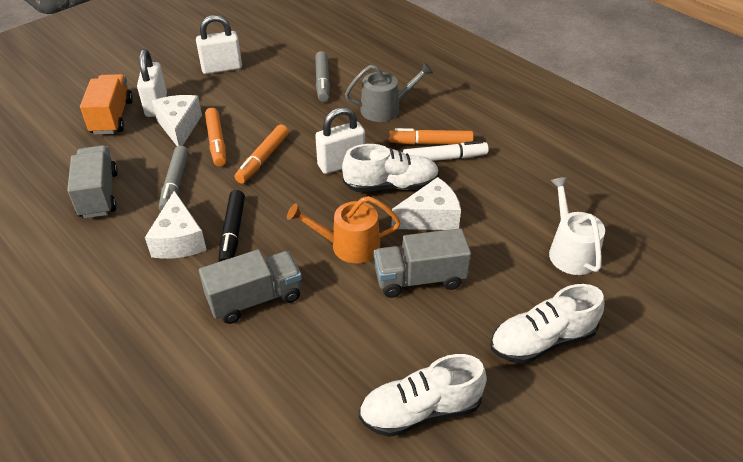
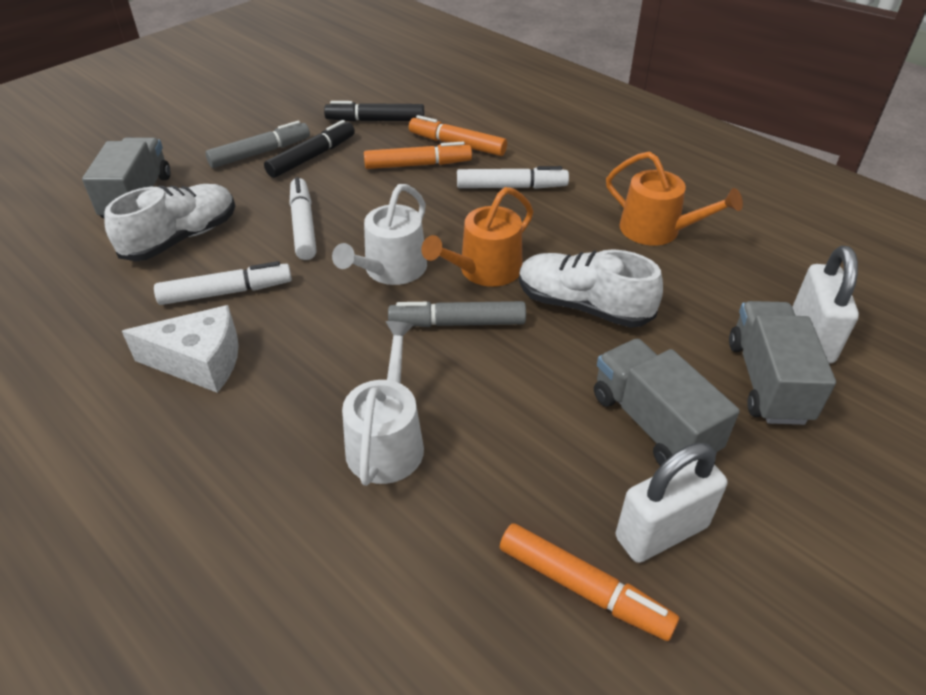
black marker: [218,190,245,262] = 1 -> [264,120,355,178] [324,101,424,122] = 2
grey watering can: [345,62,433,122] = 1 -> none = 0
orange truck: [80,74,133,135] = 1 -> none = 0
orange watering can: [287,196,401,263] = 1 -> [421,187,533,287] [606,151,743,246] = 2
white cheese: [145,191,207,259] [152,95,202,146] [392,177,461,230] = 3 -> [122,305,239,393] = 1
white marker: [403,140,489,161] = 1 -> [154,261,292,305] [289,177,317,260] [457,166,569,189] = 3
white padlock: [137,49,167,117] [196,15,242,74] [315,107,365,174] = 3 -> [616,443,727,563] [792,246,859,364] = 2
white shoe: [342,144,439,192] [359,354,487,437] [491,284,604,364] = 3 -> [104,184,235,261] [519,249,663,328] = 2
white watering can: [549,177,605,275] = 1 -> [332,184,427,285] [342,321,424,486] = 2

